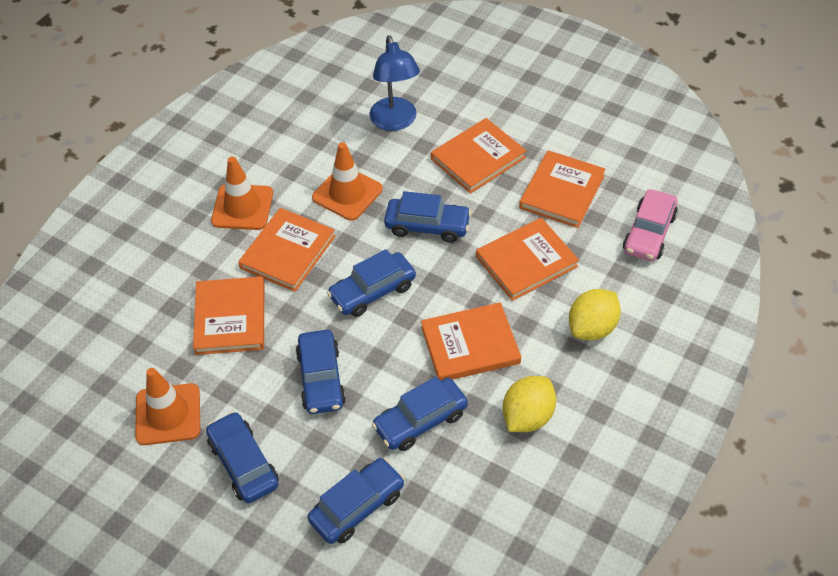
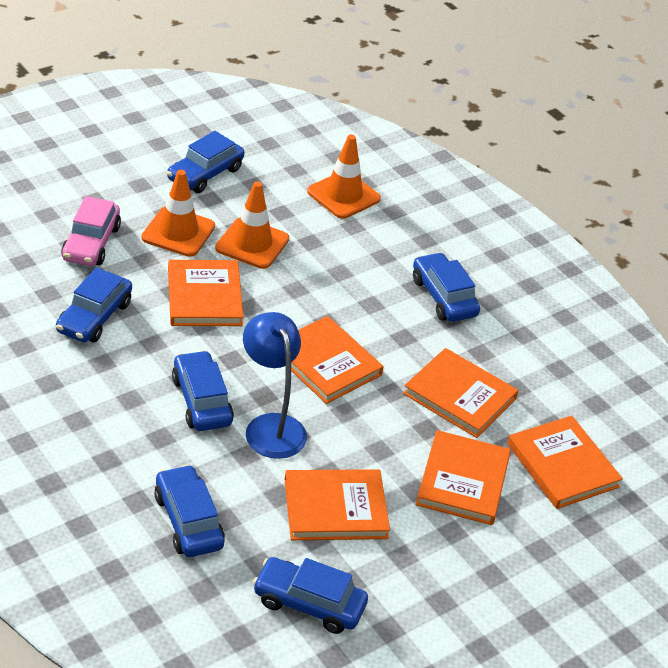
yellow lemon: [503,376,556,432] [569,289,621,340] = 2 -> none = 0

